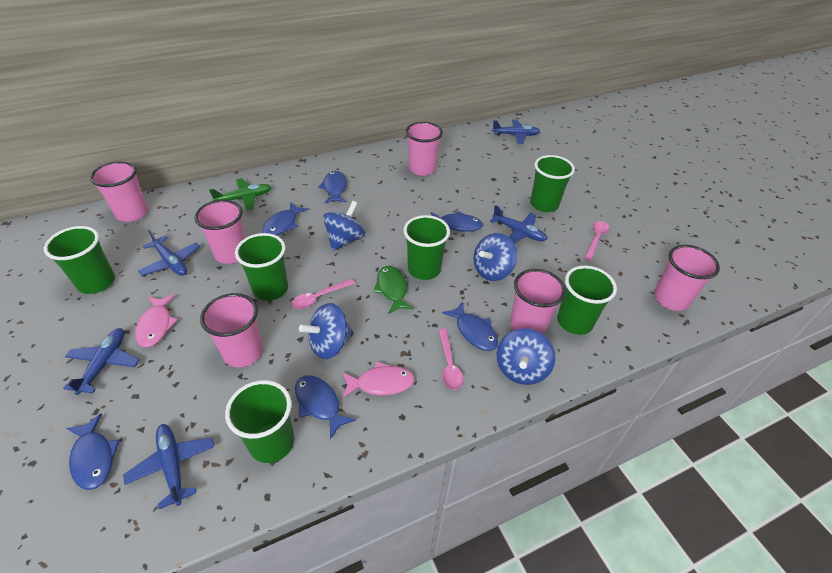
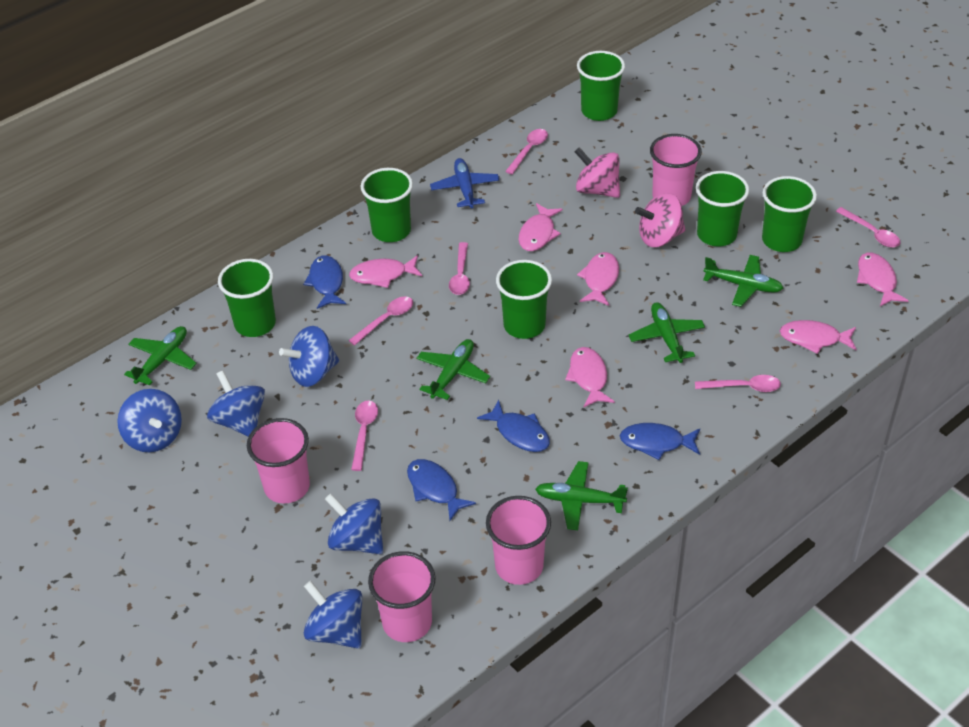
blue fish: [66,414,120,490] [262,202,308,236] [295,375,356,439] [318,171,347,203] [431,211,483,232] [442,301,498,351] = 6 -> [303,255,346,309] [407,459,476,521] [477,399,550,452] [620,423,700,460] = 4
blue plane: [63,328,140,395] [123,424,215,509] [138,230,200,276] [490,205,547,243] [492,120,540,144] = 5 -> [430,158,500,209] = 1
blue spinning top: [299,303,354,359] [323,201,365,251] [474,233,518,281] [496,328,555,385] = 4 -> [117,389,182,452] [207,371,265,437] [279,326,339,387] [304,581,363,649] [325,494,383,554] = 5
green fish: [373,266,414,314] = 1 -> none = 0
green plane: [209,178,271,210] = 1 -> [124,326,197,386] [417,339,490,400] [535,461,628,530] [629,302,705,363] [703,255,783,307] = 5
pink cup: [90,161,148,222] [195,200,245,264] [200,293,263,367] [406,122,443,176] [510,269,566,334] [654,245,720,311] = 6 -> [247,418,310,503] [368,551,436,642] [486,496,551,585] [650,134,702,206] = 4
pink fish: [135,295,178,347] [342,361,415,399] = 2 -> [349,255,422,288] [519,203,563,251] [565,347,615,408] [577,252,619,306] [780,320,857,354] [857,252,909,306] = 6
pink spinning top: none = 0 -> [574,147,620,198] [635,193,685,247] = 2
pink spoon: [291,279,355,309] [439,329,464,390] [584,221,609,260] = 3 -> [348,296,413,346] [351,401,378,471] [449,242,470,295] [505,129,548,174] [695,375,781,392] [836,207,900,248] = 6

